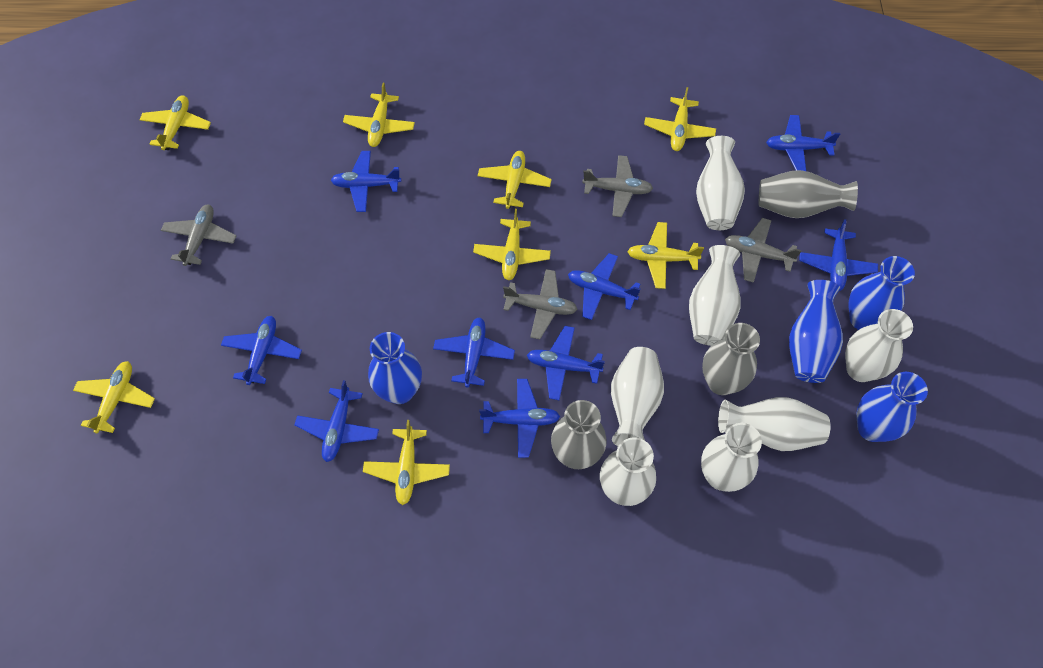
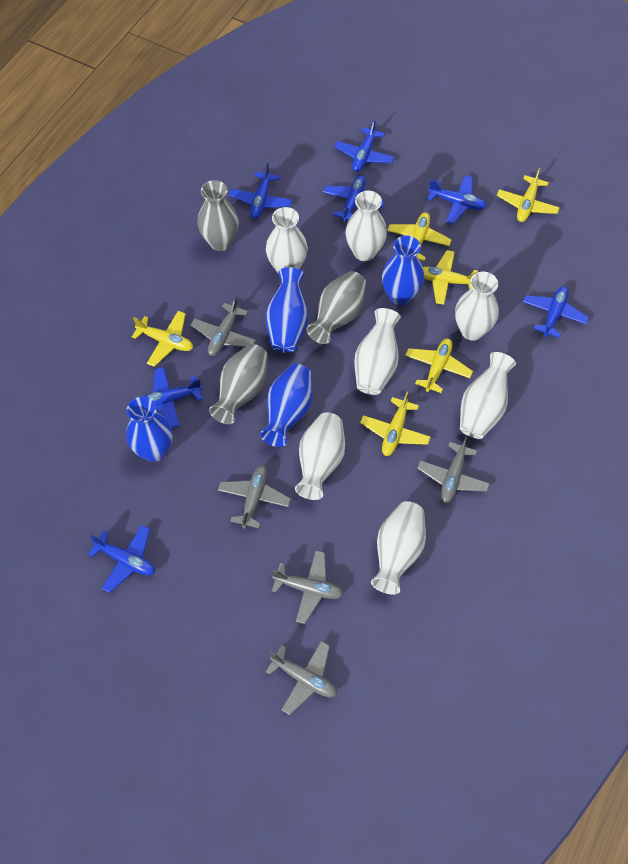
blue plane: [221,316,302,385] [294,380,379,462] [331,151,401,212] [433,318,515,388] [479,379,560,458] [527,326,605,400] [568,253,641,320] [766,115,840,171] [799,219,878,291] = 9 -> [88,525,155,593] [144,367,202,428] [229,163,292,219] [323,175,385,222] [334,119,394,172] [427,175,486,224] [523,286,589,338] = 7
grey plane: [161,204,236,266] [503,269,578,339] [582,155,653,217] [725,218,802,283] = 4 -> [191,297,256,356] [218,465,291,529] [266,641,337,715] [272,550,344,624] [417,437,490,503] = 5
yellow plane: [73,361,155,434] [139,96,211,150] [343,83,415,147] [363,420,450,505] [473,209,551,280] [478,151,552,209] [627,222,704,289] [644,87,716,151] = 8 -> [132,311,193,367] [360,392,430,456] [387,212,452,261] [405,338,473,393] [423,250,478,305] [497,168,560,222] = 6

